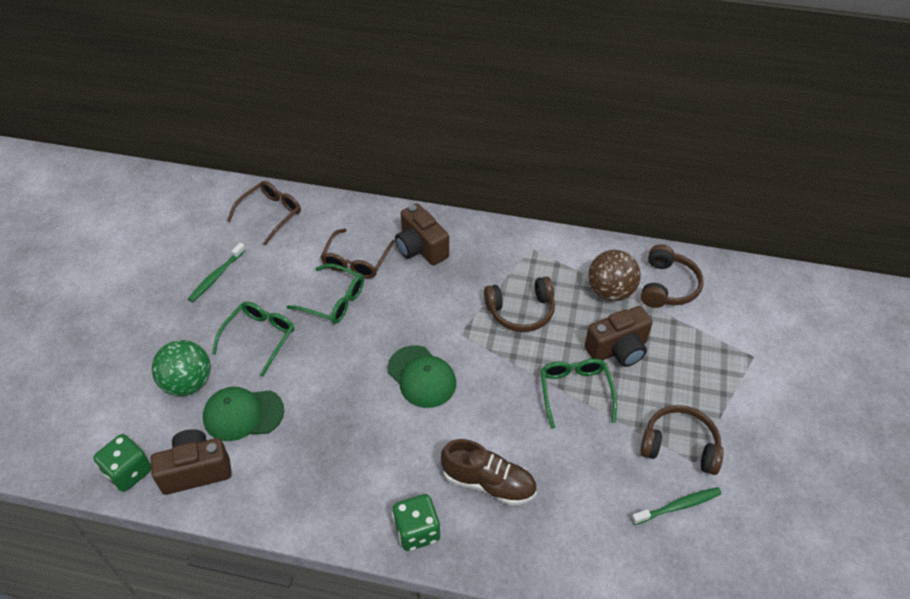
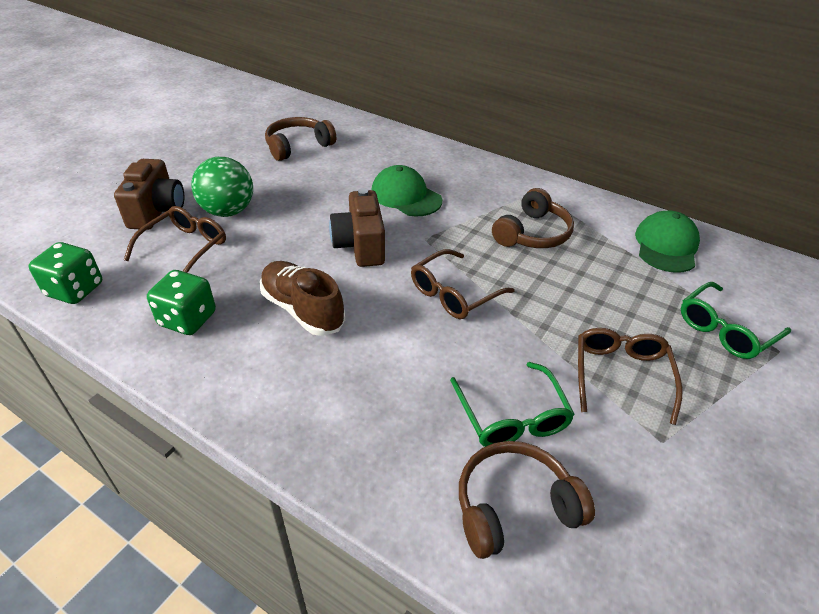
brown ball: [588,250,640,301] = 1 -> none = 0
brown camera: [150,429,232,495] [395,203,449,265] [584,306,653,367] = 3 -> [114,159,184,230] [329,188,385,267] = 2
brown glasses: [227,181,301,245] [321,228,395,279] = 2 -> [124,206,226,273] [411,249,514,319] [578,328,683,425] = 3
green glasses: [212,302,294,377] [286,264,364,324] [541,359,617,429] = 3 -> [450,362,575,447] [681,282,791,359] = 2
green toothbrush: [188,243,246,302] [631,487,722,525] = 2 -> none = 0

